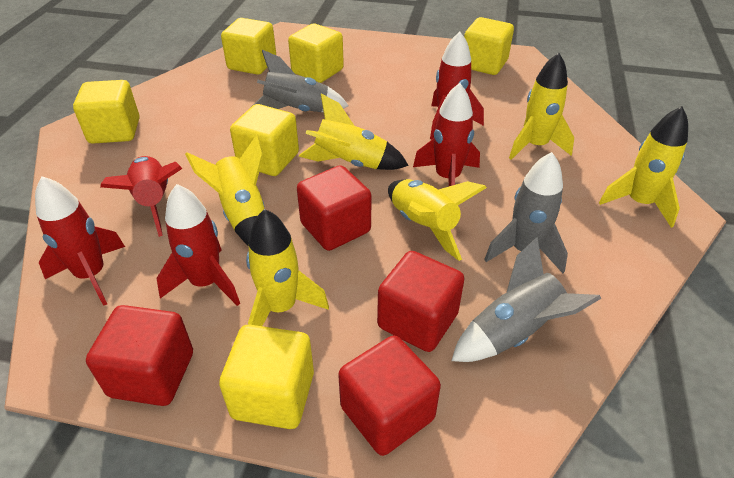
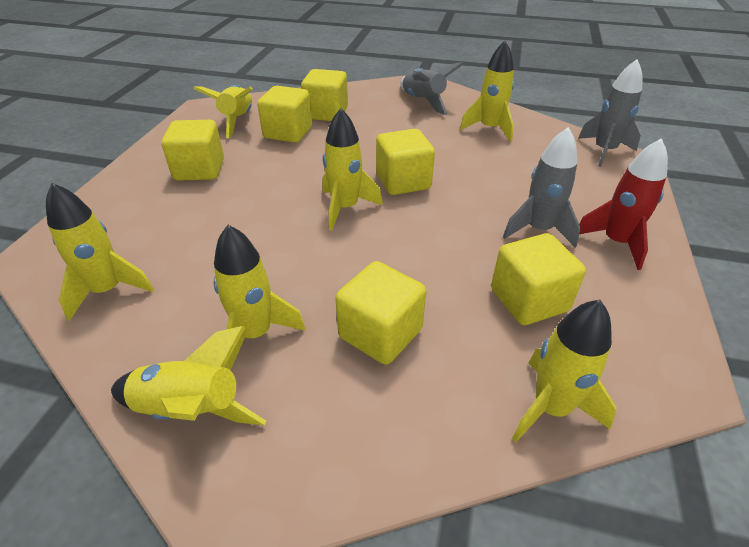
red cube: [86,305,193,406] [297,165,371,251] [338,336,441,456] [377,251,465,352] = 4 -> none = 0
red rocket: [35,176,125,306] [100,156,183,237] [156,184,240,306] [413,83,480,186] [430,32,484,139] = 5 -> [579,138,668,270] = 1
yellow rocket: [185,135,265,246] [246,209,329,326] [299,94,409,170] [388,179,487,261] [509,53,574,160] [599,106,688,228] = 6 -> [46,183,154,321] [111,326,266,425] [193,85,253,138] [214,225,305,370] [322,108,383,231] [460,41,514,142] [512,300,617,442] = 7

